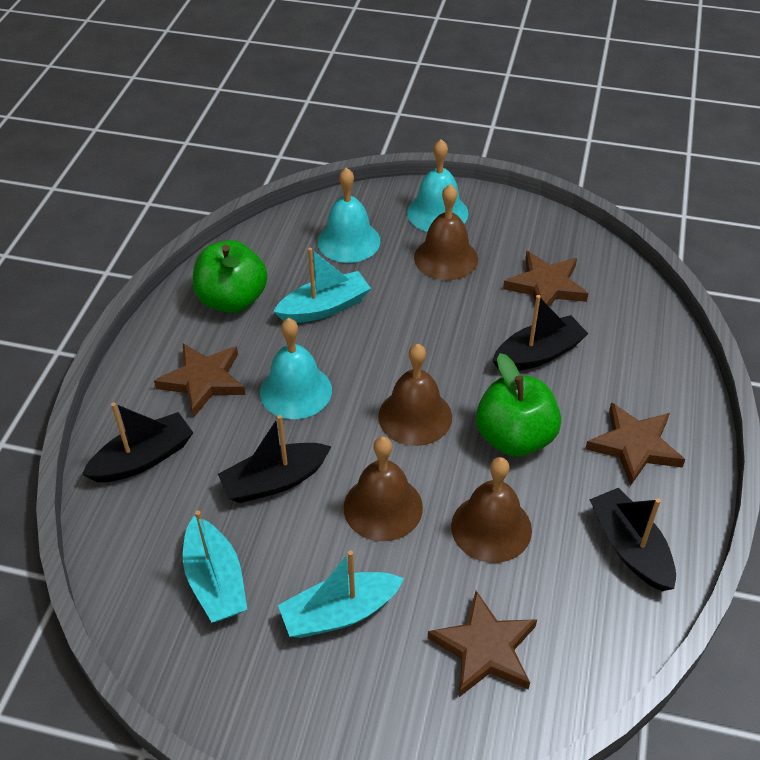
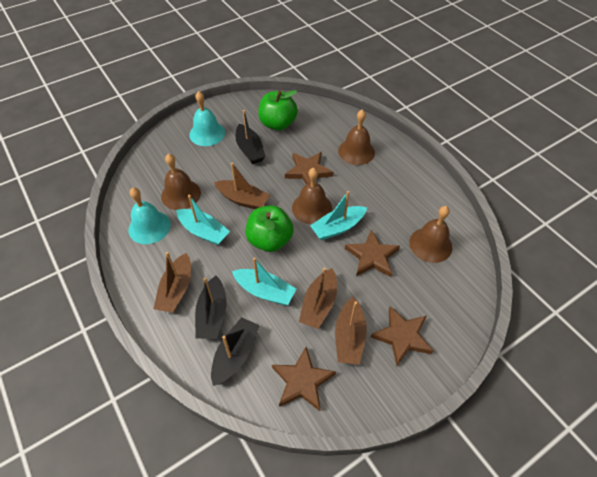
black boat: [82,402,193,482] [218,415,332,503] [492,295,588,371] [589,488,676,591] = 4 -> [195,276,227,339] [211,317,260,386] [236,110,266,164] = 3
brown boat: none = 0 -> [154,252,191,313] [214,163,270,209] [299,268,337,329] [335,297,367,365] = 4
turquoise bell: [260,318,332,419] [317,167,380,263] [407,139,468,232] = 3 -> [129,188,171,244] [189,91,225,146] = 2

